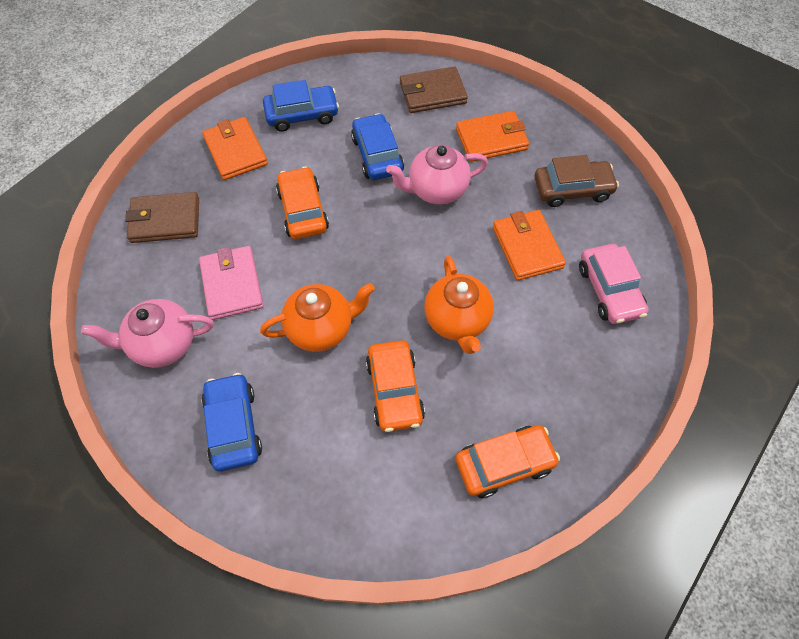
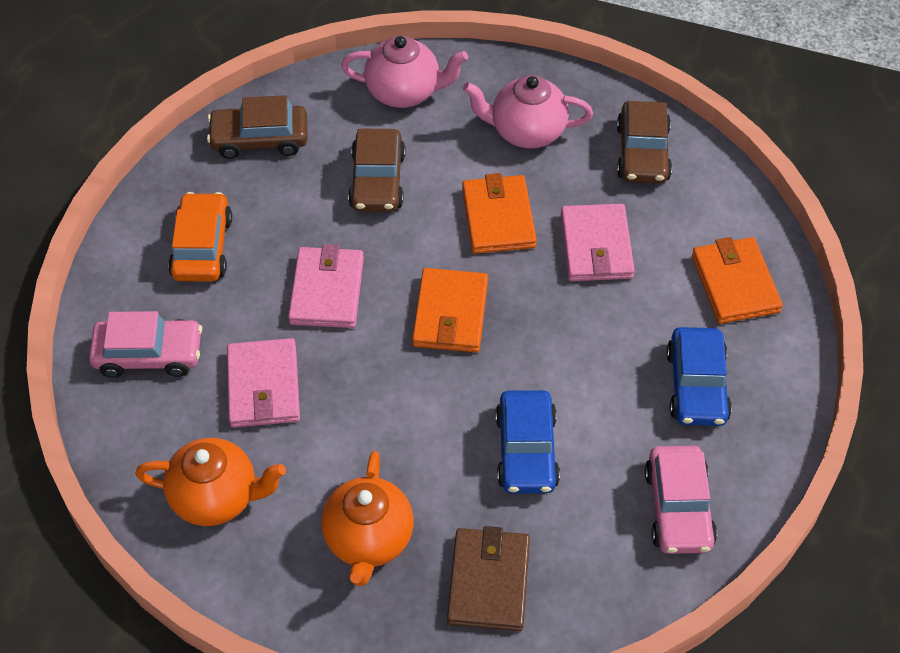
blue car: [202,373,262,472] [263,80,339,132] [351,113,404,180] = 3 -> [495,390,560,494] [666,327,732,426] = 2
brown car: [535,155,619,207] = 1 -> [207,95,307,159] [348,129,406,212] [617,101,672,184] = 3
brown wallet: [125,192,199,243] [400,67,468,113] = 2 -> [447,526,530,631] = 1
orange car: [276,167,329,239] [366,340,425,432] [455,425,560,498] = 3 -> [168,192,232,282] = 1
pink car: [579,244,649,324] = 1 -> [89,311,202,378] [644,446,717,554] = 2
pink wallet: [199,246,264,320] = 1 -> [227,338,300,428] [288,244,364,328] [561,204,635,281] = 3

